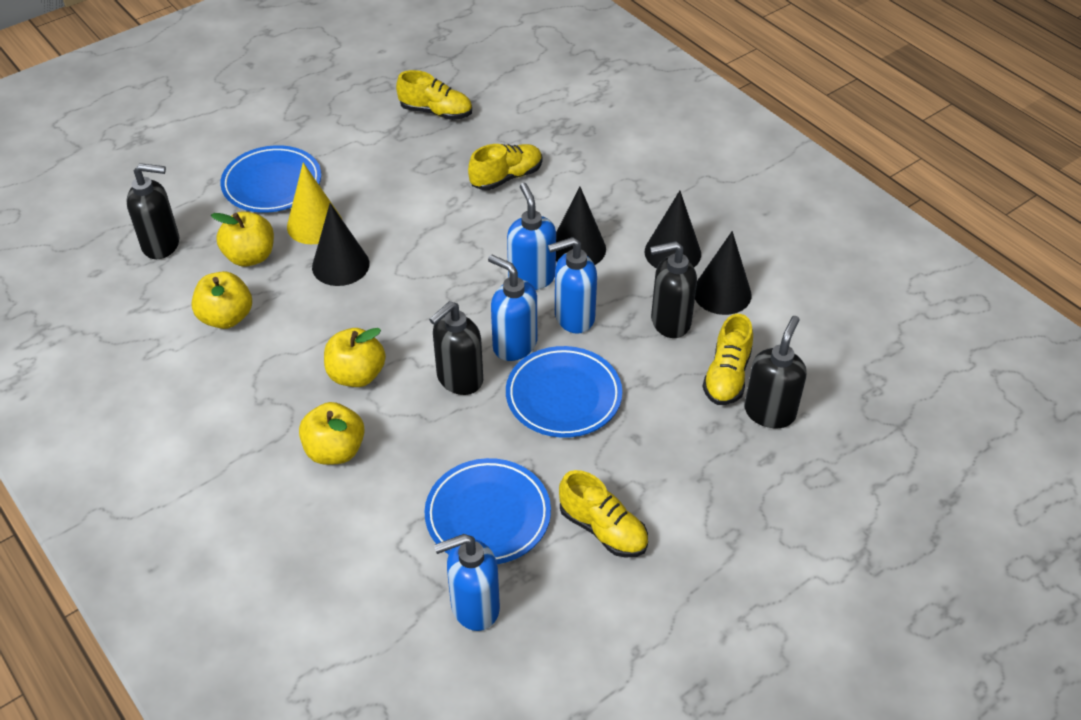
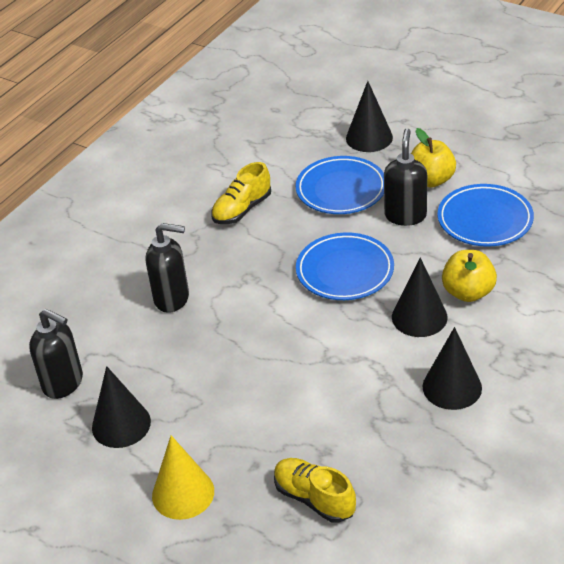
black soap dispenser: [126,163,179,259] [429,301,483,395] [650,241,697,338] [744,316,807,428] = 4 -> [29,309,83,399] [146,223,189,313] [384,128,427,226] = 3
blue soap dispenser: [434,534,500,631] [488,255,537,361] [507,183,556,290] [548,237,597,334] = 4 -> none = 0
yellow apple: [191,271,252,329] [211,212,274,267] [299,402,365,465] [324,328,386,387] = 4 -> [411,128,456,188] [442,250,497,302] = 2
yellow shoe: [396,70,472,120] [468,144,542,190] [559,470,648,558] [702,314,753,405] = 4 -> [211,162,271,224] [274,458,356,523] = 2

